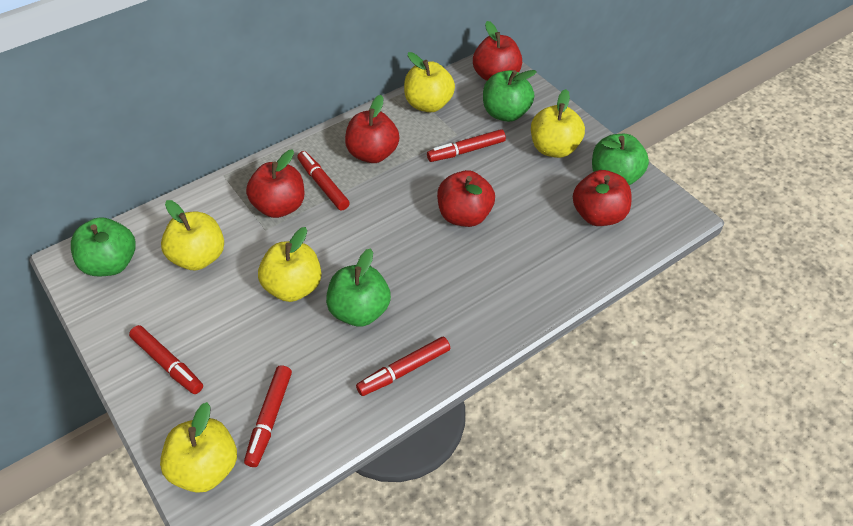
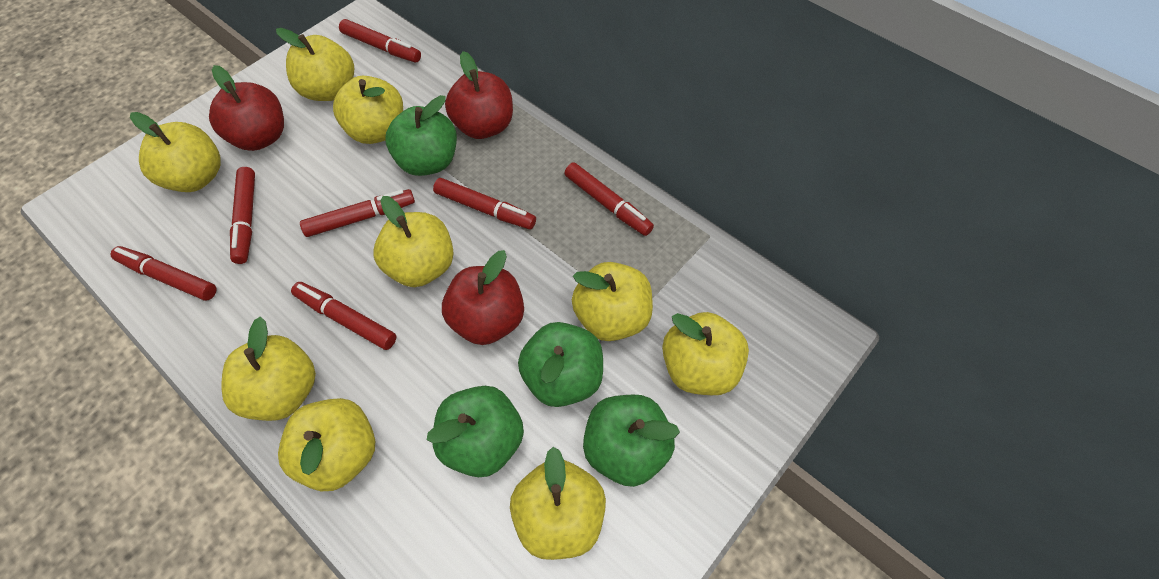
red apple: [246,150,305,218] [345,95,399,163] [437,170,495,227] [473,21,522,81] [573,170,631,226] = 5 -> [209,65,284,151] [442,250,524,345] [445,51,513,139] = 3
red marker: [129,325,203,394] [244,365,292,467] [298,151,349,210] [356,337,450,396] [427,129,506,162] = 5 -> [111,246,217,301] [230,167,255,264] [291,282,396,350] [300,189,415,237] [339,19,421,62] [433,178,536,229] [564,162,654,236] = 7
yellow apple: [160,402,237,493] [161,200,224,270] [258,227,322,302] [404,52,455,112] [531,89,585,158] = 5 -> [130,112,221,192] [221,317,316,421] [276,28,354,101] [278,398,375,491] [333,76,403,144] [374,196,454,287] [510,447,606,560] [572,262,653,341] [662,312,749,395] = 9

